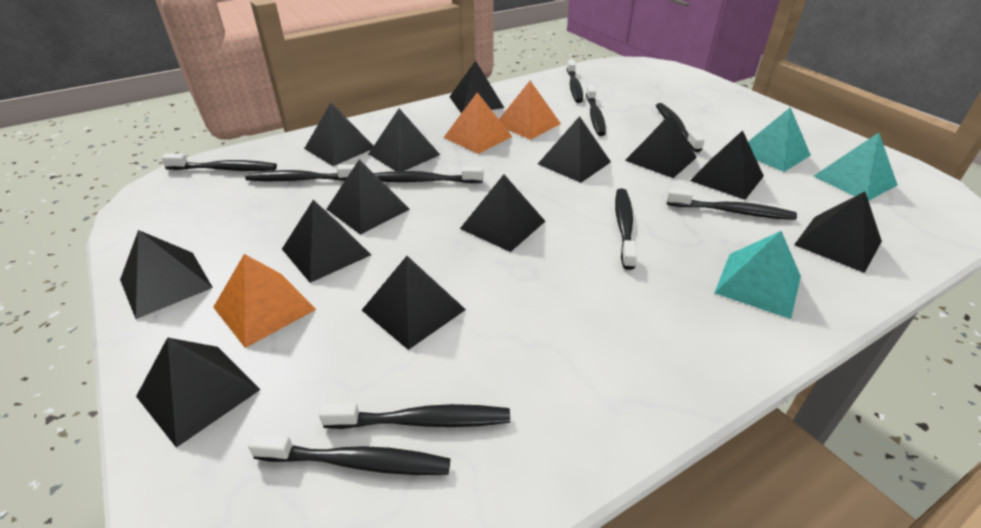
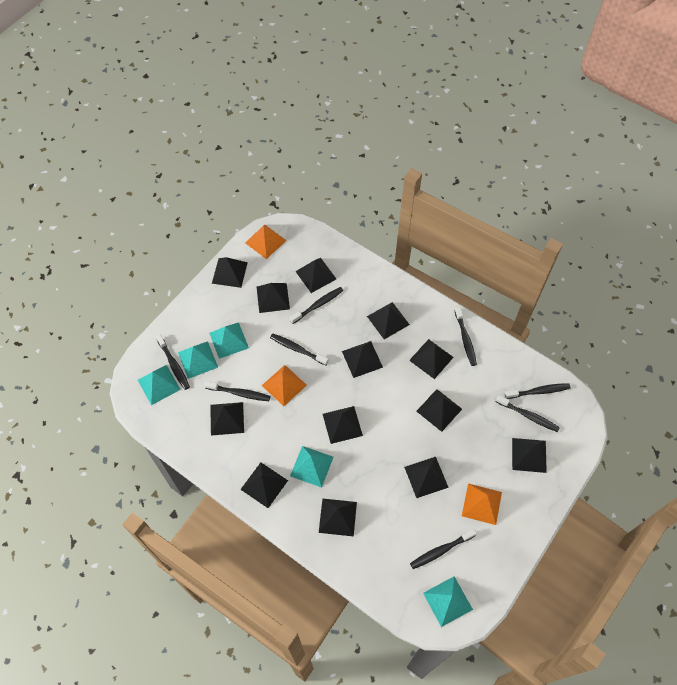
black toothbrush: [161,154,277,171] [245,164,356,181] [248,433,450,475] [319,403,510,429] [374,167,484,183] [567,60,583,103] [586,85,606,136] [615,188,637,270] [656,103,705,152] [667,188,797,220] = 10 -> [156,334,190,390] [204,381,271,401] [270,333,329,366] [290,287,343,324] [410,529,477,569] [454,306,477,366] [495,395,560,432] [505,383,571,399] = 8
turquoise pyramid: [715,231,801,319] [748,107,811,172] [814,133,898,201] = 3 -> [138,365,181,405] [178,341,218,379] [209,323,249,359] [290,446,333,488] [423,577,473,627] = 5

